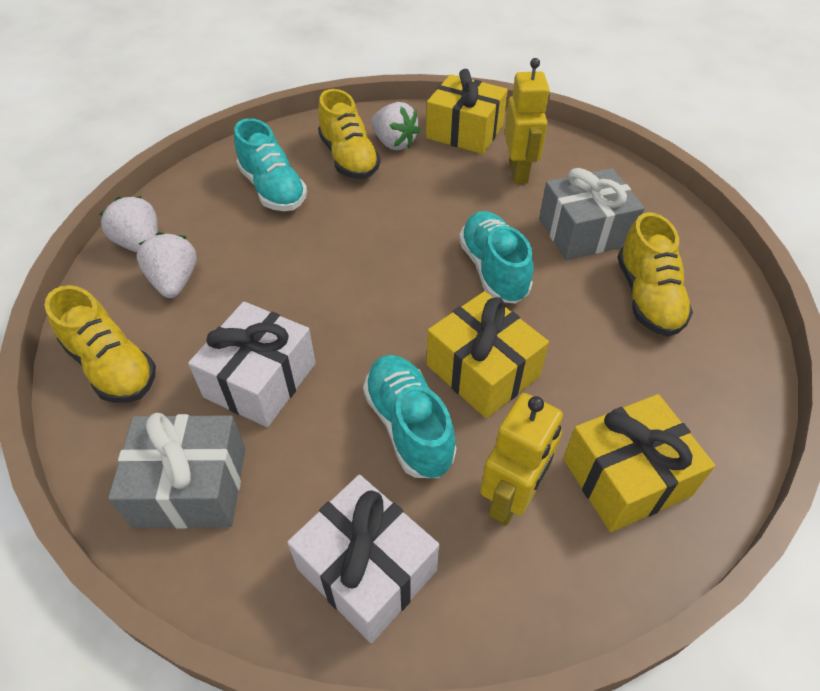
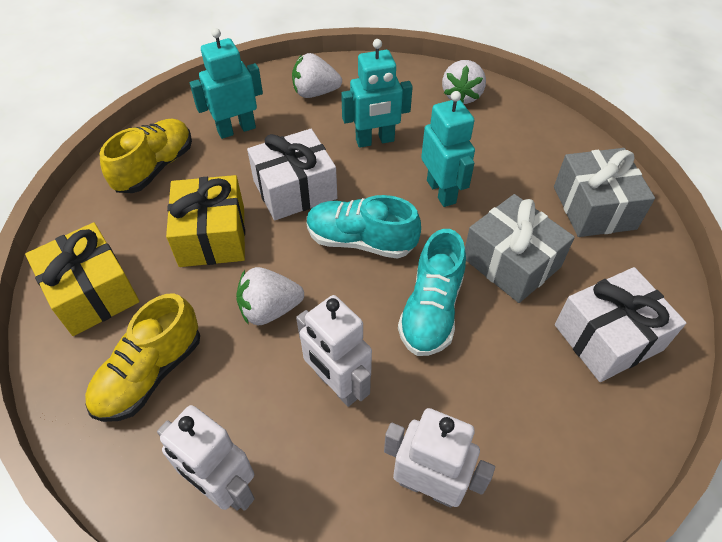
turquoise robot: none = 0 -> [190,28,263,139] [341,39,413,148] [421,91,475,207] = 3
turquoise shoe: [234,118,307,211] [363,355,456,478] [459,211,534,304] = 3 -> [307,195,421,259] [398,229,466,356] = 2
white robot: none = 0 -> [157,405,255,511] [296,295,372,407] [384,408,495,507] = 3
yellow gift: [426,69,508,154] [427,291,549,418] [563,394,715,532] = 3 -> [25,222,140,336] [166,175,245,267] = 2
yellow robot: [480,393,563,526] [504,58,550,184] = 2 -> none = 0
yellow shoe: [45,285,156,403] [318,89,381,179] [617,212,693,337] = 3 -> [85,293,200,422] [100,119,192,193] = 2

